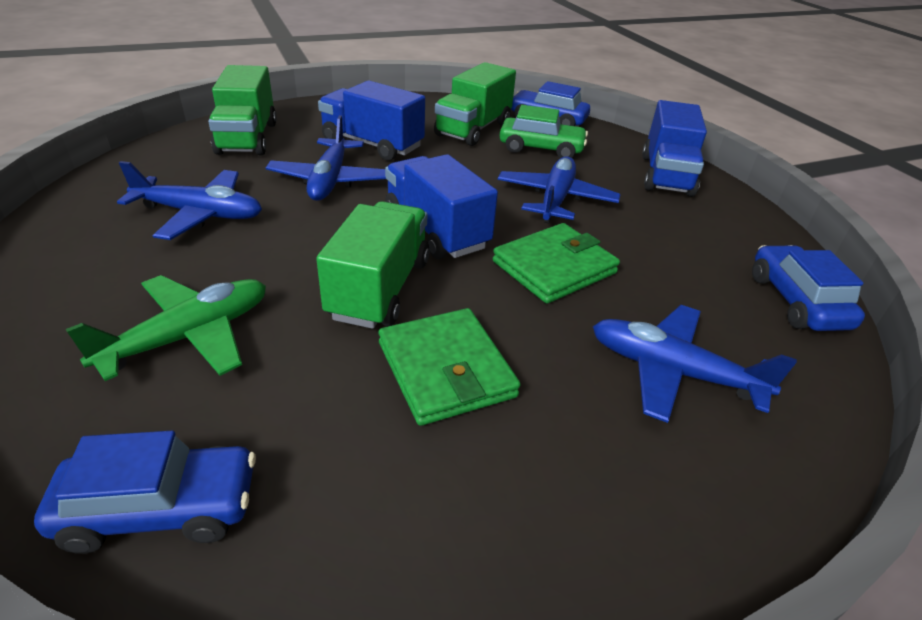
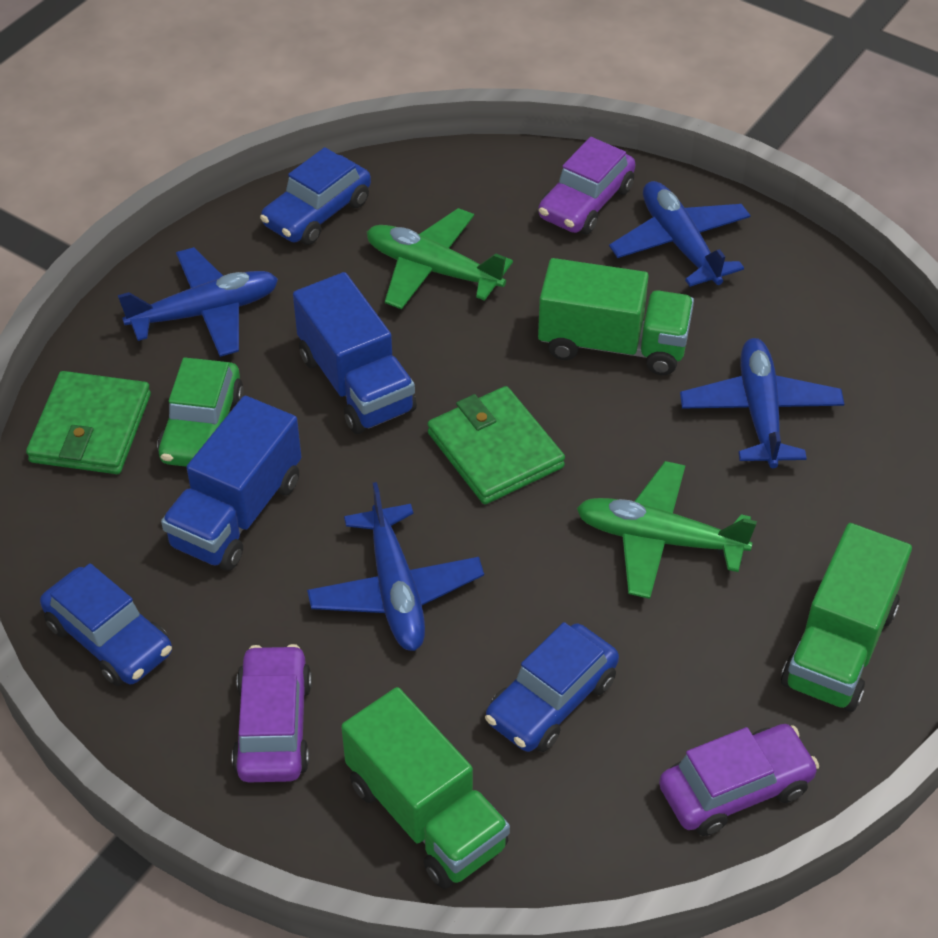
blue truck: [318,80,425,161] [385,154,498,259] [642,100,707,197] = 3 -> [161,396,302,571] [293,272,417,434] = 2
green plane: [66,275,266,381] = 1 -> [367,208,513,309] [576,461,757,599] = 2
purple car: none = 0 -> [232,644,312,782] [538,137,635,234] [659,724,819,836] = 3

